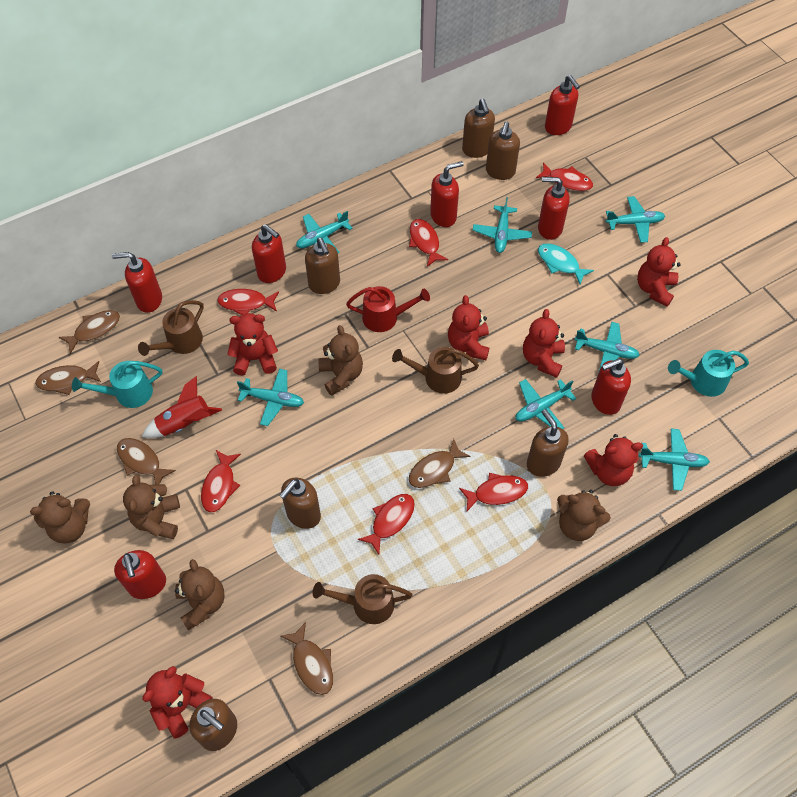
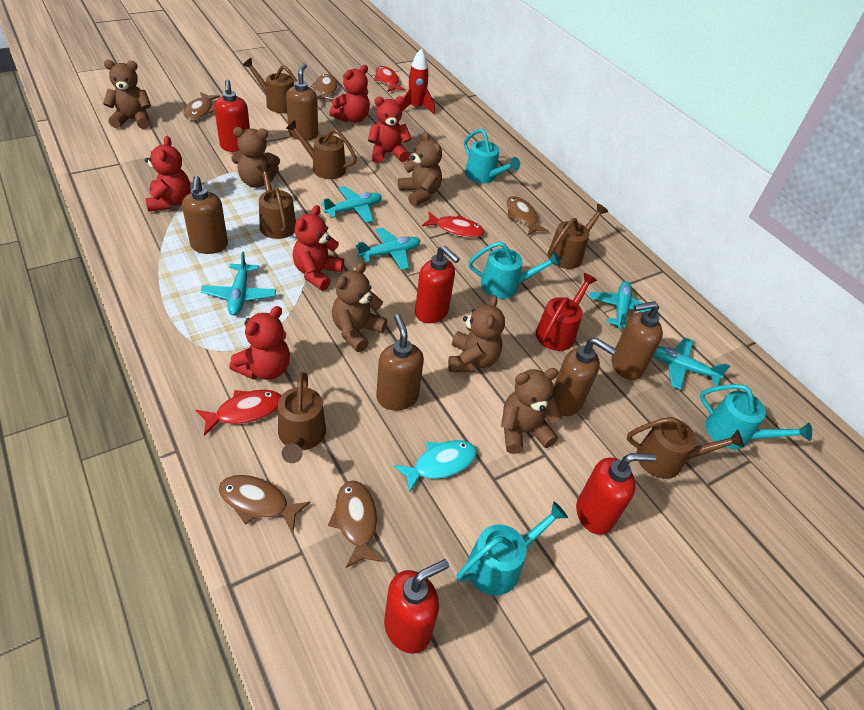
brown soap dispenser: [189,699,237,751] [280,478,321,529] [305,238,340,294] [462,99,495,158] [486,121,520,180] [527,409,569,477] = 6 -> [182,176,228,254] [286,63,318,141] [376,314,424,410] [552,338,616,416] [611,301,663,380] = 5
brown teddy bear: [30,491,90,543] [123,475,180,539] [175,559,225,630] [318,325,363,396] [557,490,611,541] = 5 -> [103,60,151,129] [232,127,280,188] [332,262,387,352] [398,131,442,206] [448,295,505,372] [501,368,563,454] = 6
brown watering can: [138,300,204,356] [313,574,413,624] [392,347,479,394] = 3 -> [243,58,297,113] [257,164,296,239] [278,372,326,463] [286,120,357,179] [547,203,608,269] [627,417,744,479] = 6
red fish: [201,450,241,513] [217,289,279,315] [358,494,415,555] [409,219,448,267] [459,473,528,511] [536,162,593,191] = 6 -> [196,390,281,436] [374,66,405,92] [422,212,484,238] = 3
red soap dispenser: [112,252,162,313] [114,550,166,599] [252,224,286,283] [430,161,464,227] [538,177,570,240] [545,75,580,135] [591,359,631,415] = 7 -> [214,79,250,152] [384,559,449,654] [415,246,460,323] [576,453,656,535] = 4
red teddy bear: [142,666,213,739] [227,313,278,376] [448,295,489,360] [523,309,565,378] [584,434,643,486] [637,237,681,307] = 6 -> [145,136,190,211] [229,306,290,380] [292,205,344,291] [330,65,370,123] [368,96,412,163] = 5
turquoise plane: [237,369,304,426] [296,211,353,253] [473,197,532,253] [516,379,577,429] [575,322,640,371] [606,196,665,243] [639,429,710,491] = 7 -> [201,251,276,315] [321,186,382,223] [356,227,420,270] [589,281,657,329] [653,338,730,390] = 5
turquoise watering can: [72,361,162,408] [668,350,749,397] = 2 -> [457,501,568,595] [464,129,520,183] [468,241,561,299] [700,384,812,449] = 4

